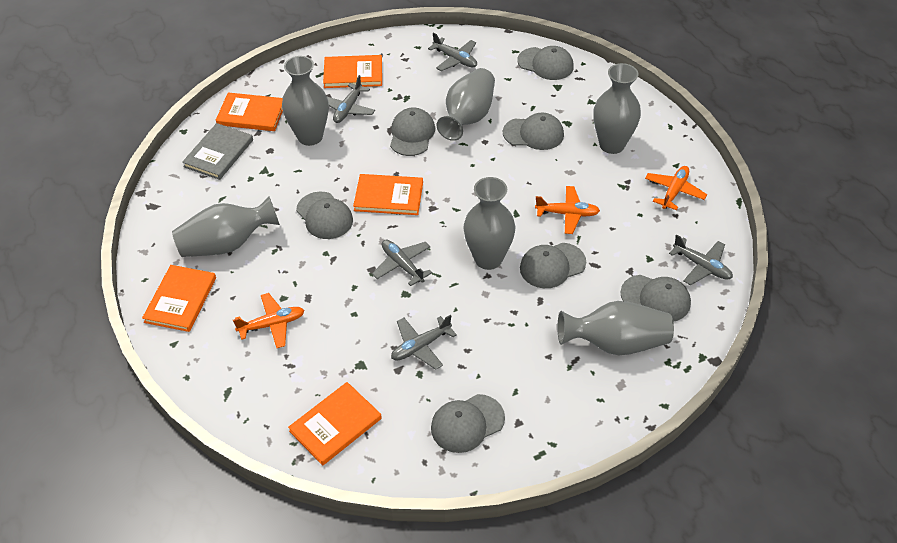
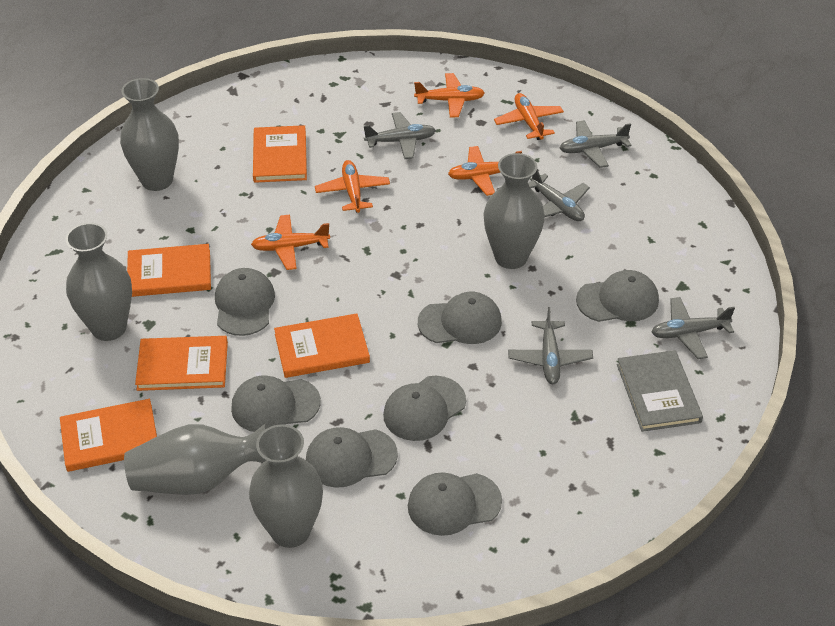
grey vase: [172,197,280,257] [282,56,328,146] [437,68,495,141] [464,177,516,270] [557,301,674,355] [593,63,641,154] = 6 -> [65,223,132,341] [120,78,179,191] [124,424,267,495] [249,424,323,548] [483,153,545,269] = 5
orange plane: [233,293,305,348] [535,186,600,234] [645,166,707,210] = 3 -> [251,215,330,270] [315,160,390,213] [414,73,485,118] [448,146,522,196] [494,93,564,140] = 5

